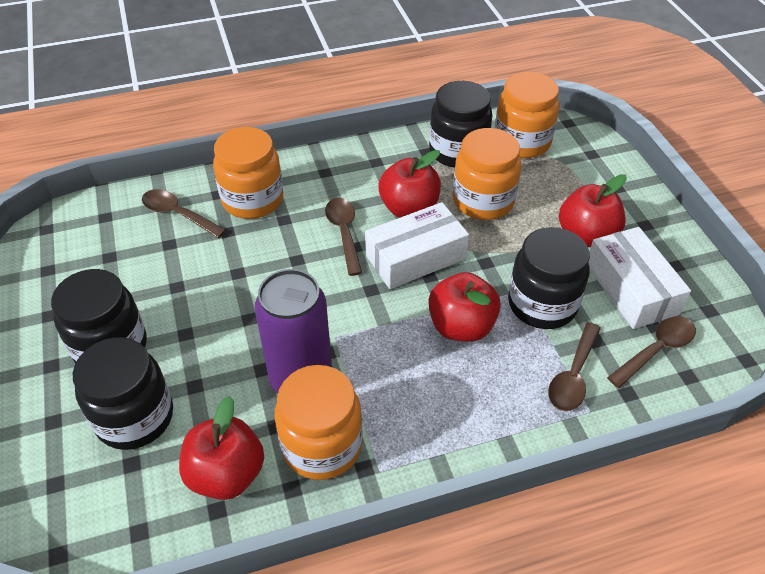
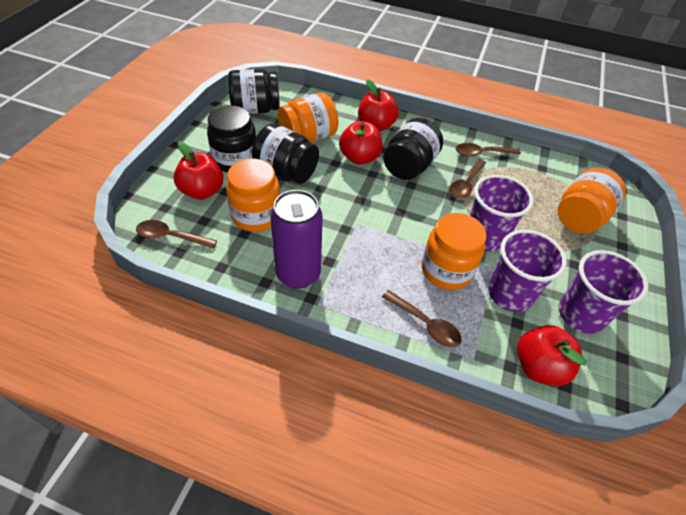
purple cup: none = 0 -> [470,175,534,251] [488,230,567,312] [559,250,649,334] = 3
white box: [365,202,469,289] [588,227,691,329] = 2 -> none = 0

